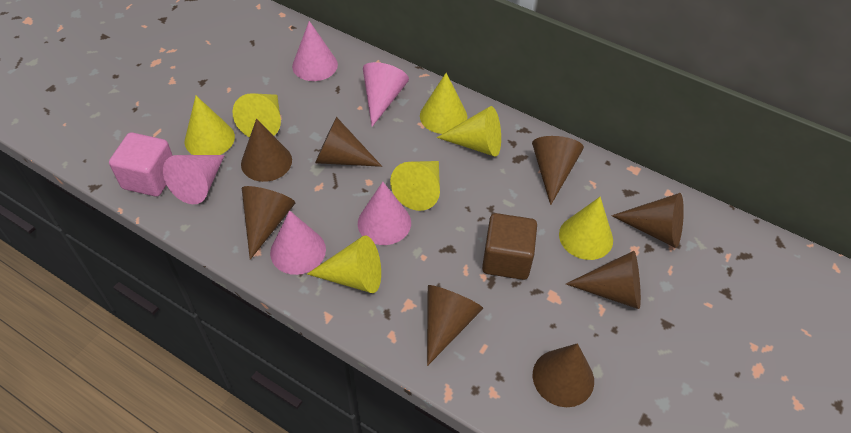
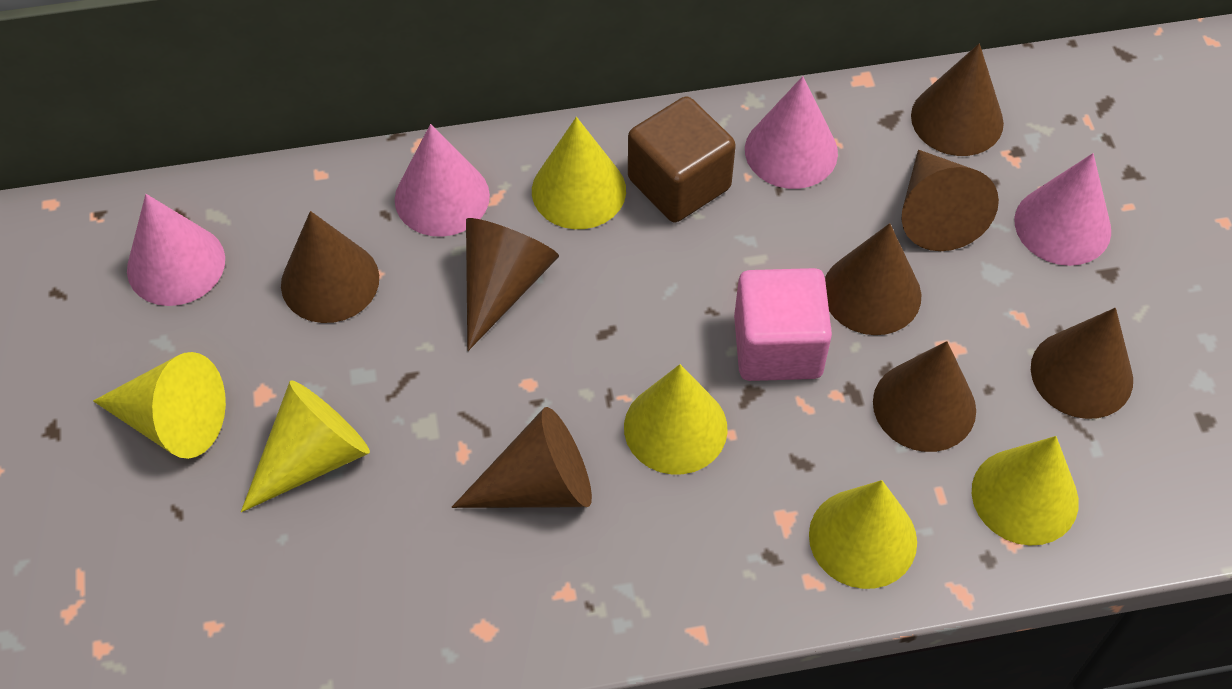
pink cone: [163,155,225,204] [270,210,326,275] [292,21,338,81] [358,182,411,245] [363,62,409,127] = 5 -> [127,194,225,306] [395,124,490,237] [745,76,838,189] [1015,153,1111,266] = 4
yellow cone: [185,96,235,155] [233,93,281,137] [307,235,381,293] [390,161,440,211] [420,73,467,134] [437,106,501,157] [559,197,613,260] = 7 -> [93,352,226,459] [241,380,370,512] [532,117,626,229] [624,364,728,474] [809,480,917,589] [972,436,1079,546] = 6

